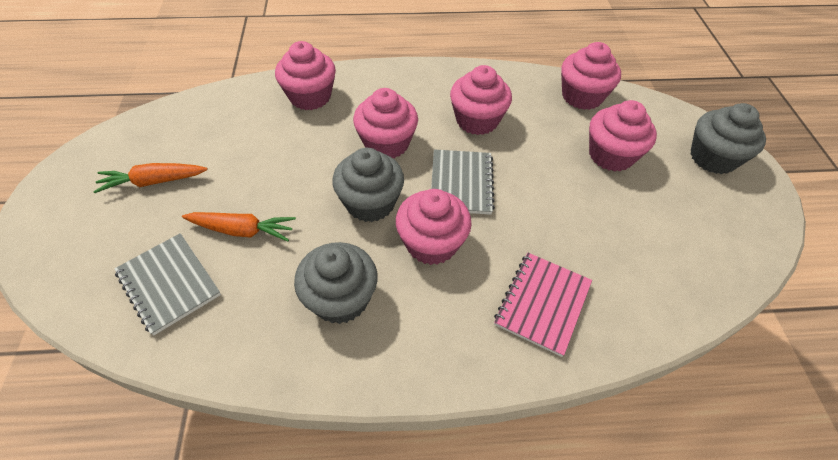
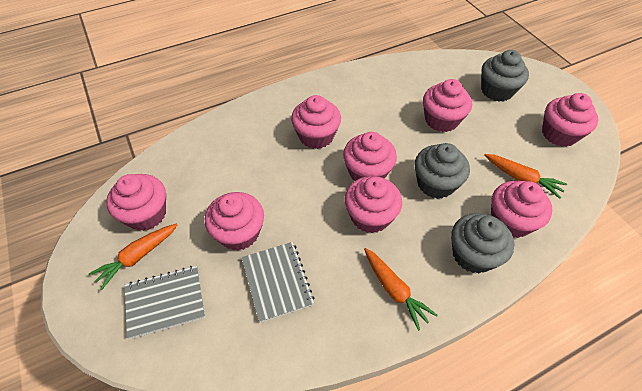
orange carrot: [93,163,208,193] [182,212,296,241] = 2 -> [89,224,177,290] [364,248,438,331] [484,154,567,199] = 3
pink cupcake: [275,41,336,110] [353,88,418,158] [396,189,472,265] [450,65,512,135] [561,42,621,110] [589,100,657,172] = 6 -> [106,174,166,231] [205,192,264,251] [291,95,341,149] [343,132,397,181] [345,176,402,233] [423,79,472,132] [491,181,552,238] [542,93,598,147] = 8
pink notebook: [494,253,592,357] = 1 -> none = 0

